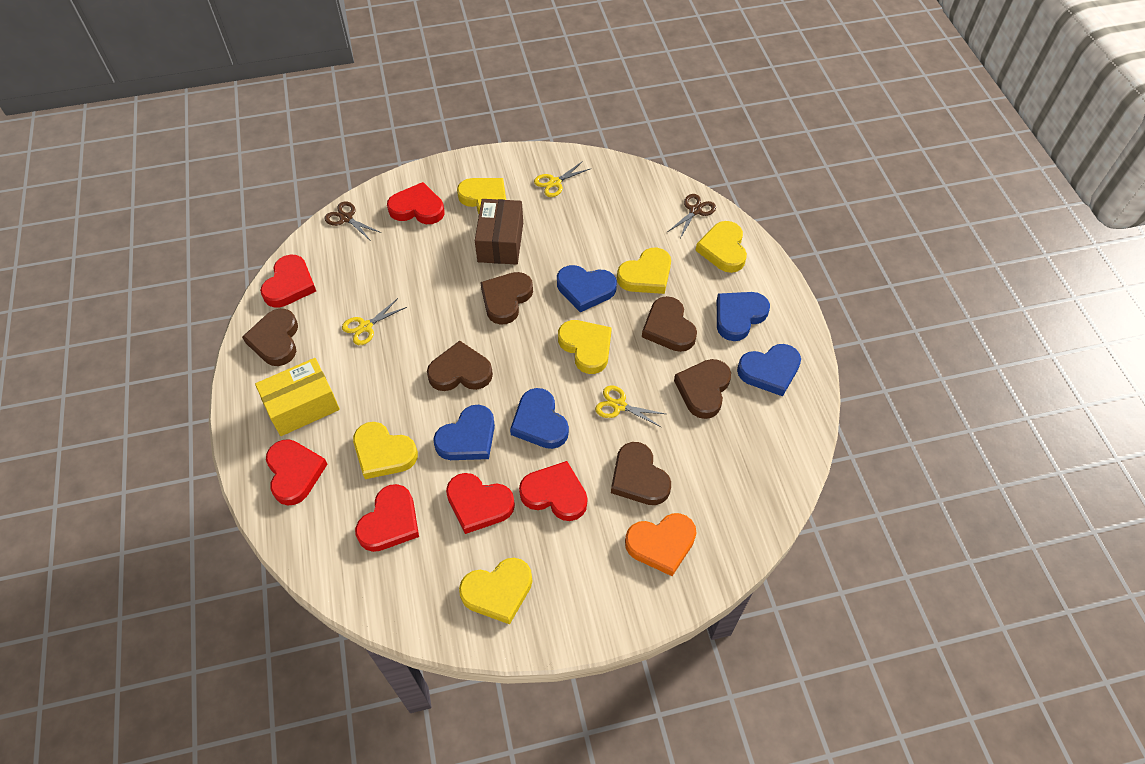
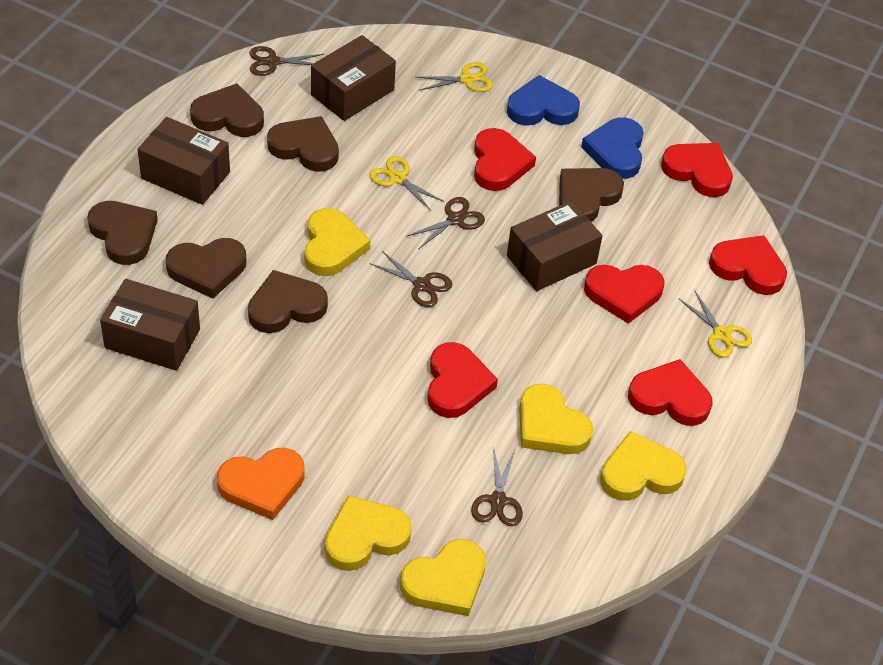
blue heart: [433,405,495,460] [510,388,569,449] [557,265,617,312] [717,292,770,341] [737,344,801,396] = 5 -> [507,75,580,126] [581,117,644,179] = 2
brown box: [475,199,523,265] = 1 -> [100,279,200,371] [138,117,230,205] [311,35,396,121] [507,201,603,291] = 4
brown scissors: [324,201,381,240] [669,194,716,238] = 2 -> [249,46,324,76] [370,251,452,307] [406,197,485,249] [471,447,523,526] = 4
yellow box: [255,358,340,436] = 1 -> none = 0
yellow heart: [353,422,418,479] [457,178,506,214] [459,558,532,624] [558,320,612,374] [617,248,671,294] [695,221,747,273] = 6 -> [304,208,370,276] [325,495,412,571] [400,539,486,616] [519,384,593,454] [600,431,687,501] = 5

